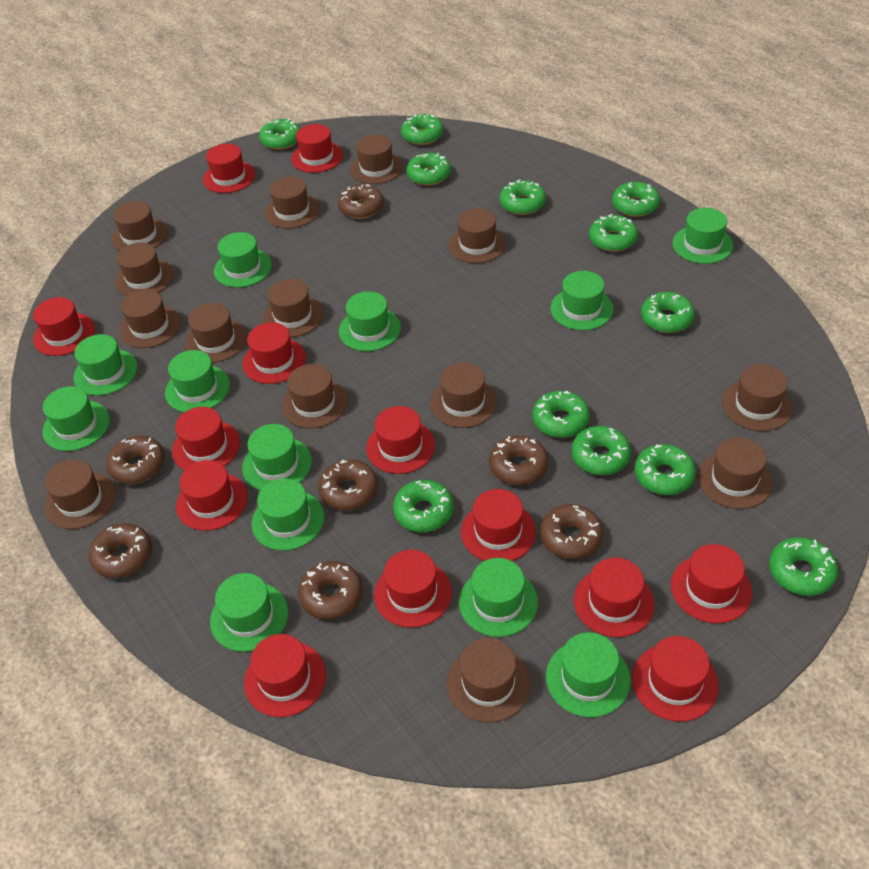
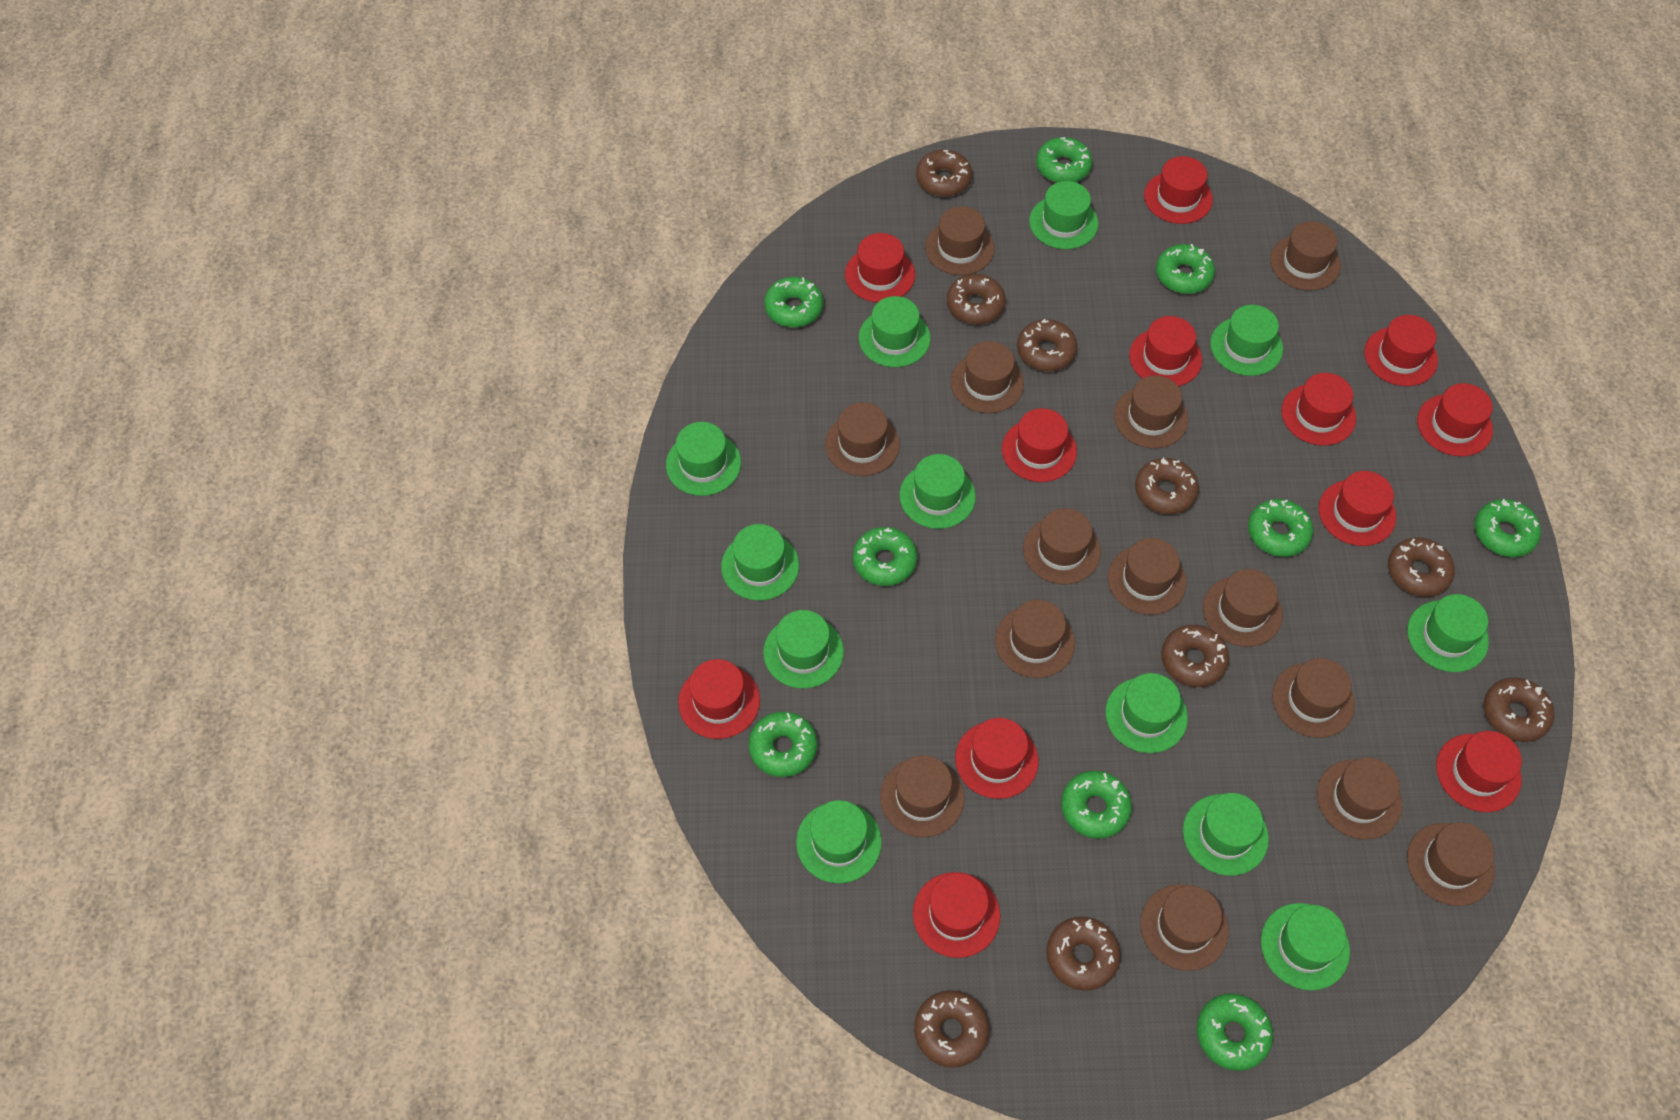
brown donut: [89,523,152,578] [106,436,165,484] [298,561,363,619] [318,459,378,510] [338,184,384,219] [489,436,548,485] [540,504,603,559] = 7 -> [914,990,989,1068] [916,150,972,197] [947,274,1006,325] [1017,319,1078,371] [1046,917,1121,991] [1135,458,1199,515] [1161,625,1229,687] [1388,537,1455,597] [1484,677,1554,742] = 9
green donut: [259,118,301,150] [393,480,454,532] [401,114,444,145] [406,153,451,186] [500,179,546,215] [532,391,590,438] [571,426,631,475] [589,214,638,252] [612,182,660,217] [634,444,696,495] [641,292,695,333] [769,537,838,596] = 12 -> [749,712,817,777] [764,277,823,327] [853,527,917,586] [1036,137,1093,183] [1061,771,1132,839] [1156,244,1215,294] [1197,993,1273,1071] [1248,499,1313,557] [1474,499,1541,557] = 9
red hat: [33,297,95,356] [172,407,240,470] [176,460,248,531] [203,144,255,193] [242,322,306,384] [244,634,326,717] [291,124,343,173] [366,406,435,474] [374,550,452,628] [461,489,536,561] [574,557,654,637] [632,636,718,722] [671,544,752,623] = 13 -> [678,659,760,739] [845,233,915,302] [913,872,1000,958] [955,718,1039,799] [1002,408,1077,482] [1129,316,1202,386] [1144,156,1213,224] [1281,373,1356,446] [1319,471,1396,546] [1364,315,1438,386] [1417,383,1493,457] [1436,731,1522,812] = 12

